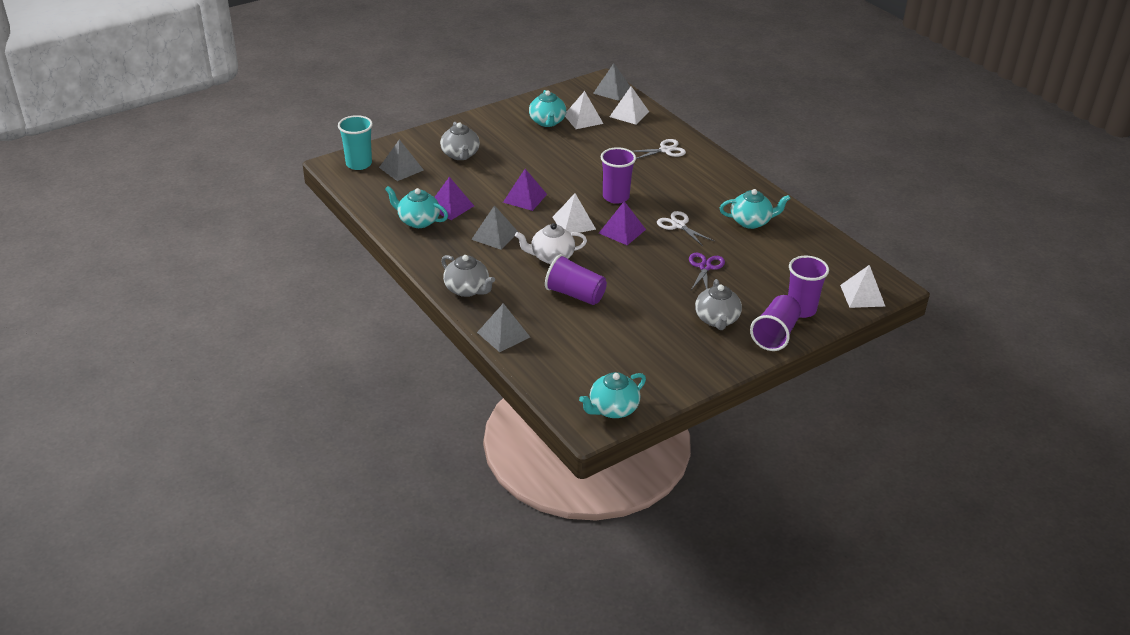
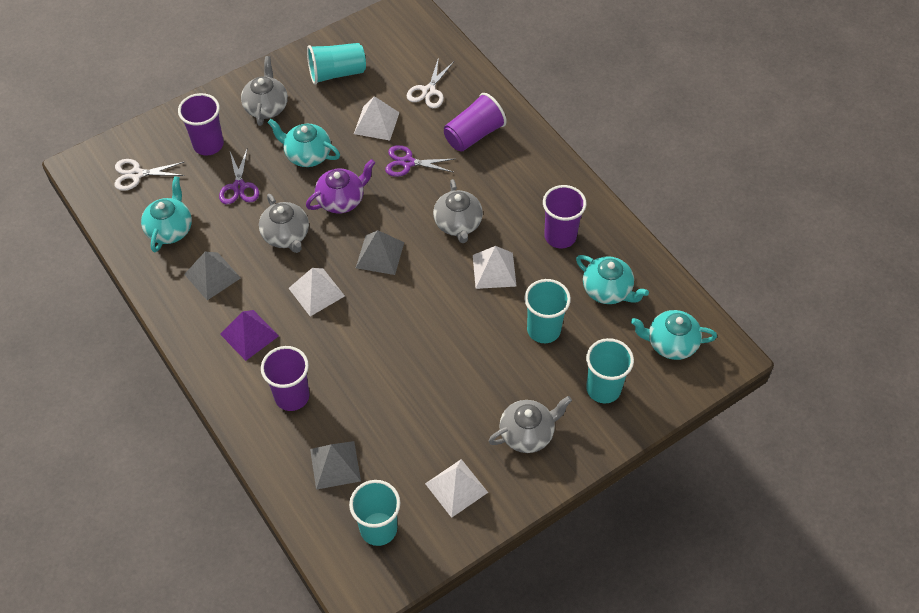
grey pyramid: [379,139,424,181] [471,205,518,250] [477,303,530,352] [593,63,631,101] = 4 -> [184,252,241,300] [310,441,361,490] [356,230,404,275] = 3
grey teapot: [440,122,480,160] [441,255,495,297] [695,279,742,330] = 3 -> [241,56,288,126] [259,194,309,253] [433,179,483,243] [489,396,572,453] = 4
purple pyramid: [435,177,474,220] [503,169,547,211] [599,201,646,245] = 3 -> [220,310,279,361] = 1
purple scissors: [689,253,725,290] = 1 -> [219,150,259,204] [385,145,454,177] = 2
purple teapot: none = 0 -> [306,159,375,214] = 1
turquoise cup: [338,115,373,170] = 1 -> [307,43,366,85] [349,480,400,546] [525,279,571,343] [586,338,634,403] = 4
white teapot: [515,223,587,264] = 1 -> none = 0

